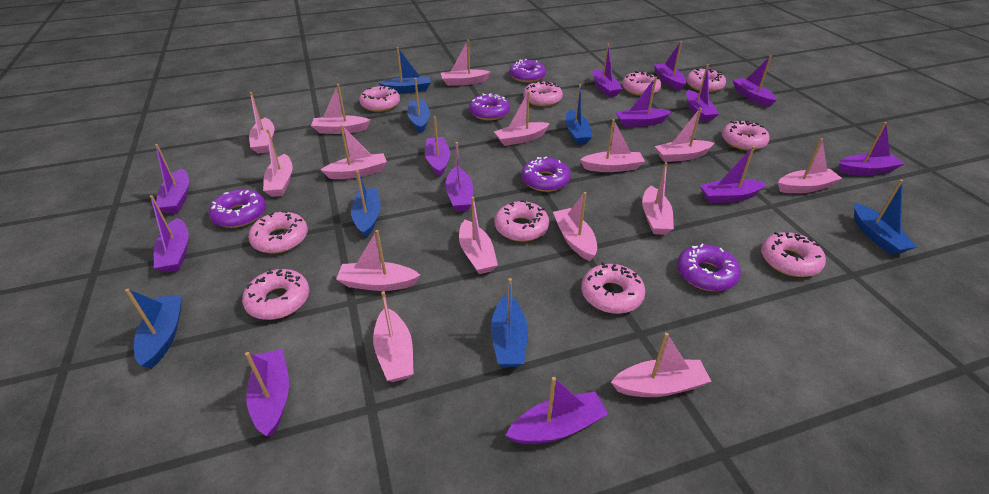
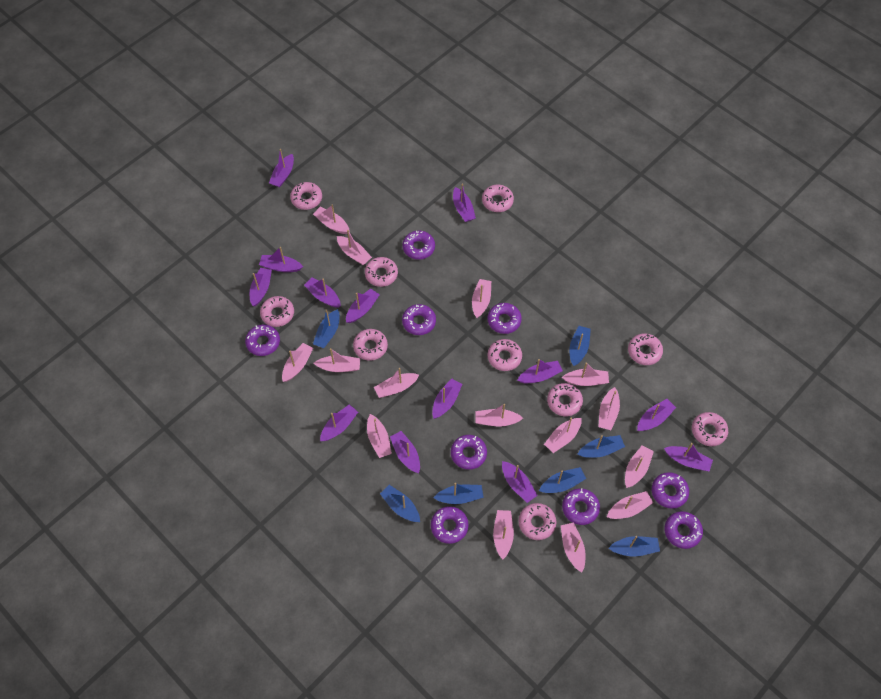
purple donut: [209,189,266,228] [469,93,510,120] [509,59,546,82] [521,156,571,192] [677,244,741,291] = 5 -> [245,324,280,356] [402,231,435,260] [402,304,436,335] [431,506,469,544] [451,435,487,470] [487,303,522,334] [562,488,600,525] [652,472,689,509] [665,511,703,549] = 9

